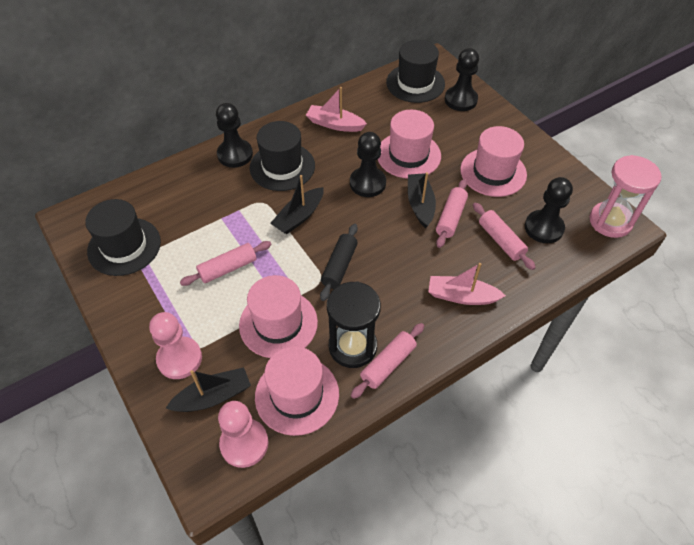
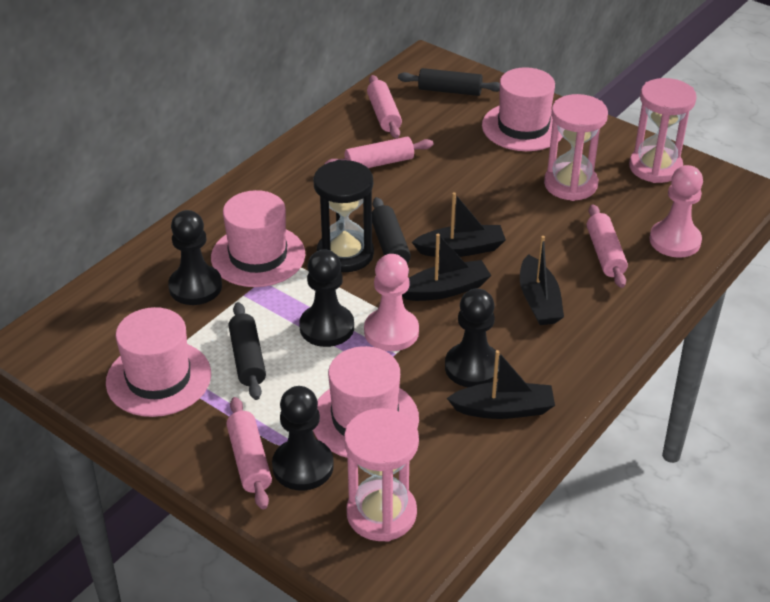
black boat: [166,367,251,412] [270,175,324,234] [408,172,436,228] = 3 -> [402,234,491,301] [412,192,506,257] [447,350,555,419] [520,236,564,325] = 4
black hat: [85,199,161,276] [250,121,315,191] [386,40,445,103] = 3 -> none = 0
black rolling pin: [320,224,358,301] = 1 -> [229,302,266,400] [372,197,411,274] [398,68,500,96] = 3
pink boat: [306,87,367,132] [428,263,506,305] = 2 -> none = 0
pink hourglass: [589,155,661,238] = 1 -> [344,408,419,542] [544,94,608,201] [629,78,697,183] = 3

